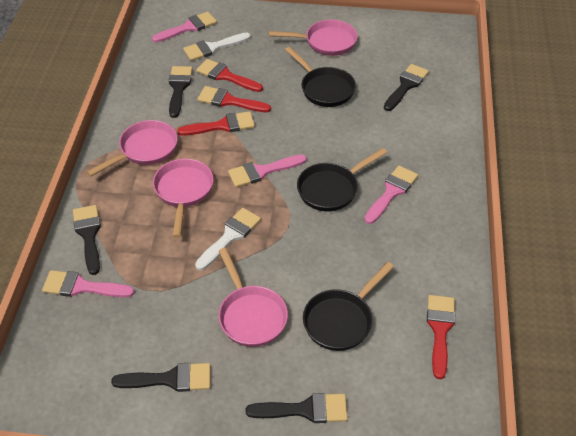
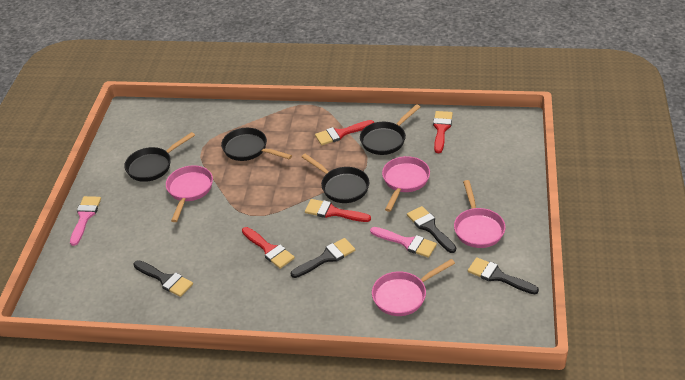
black brush: [73,205,101,275] [111,363,211,392] [169,66,192,118] [246,393,348,423] [384,64,429,111] = 5 -> [133,260,193,297] [291,238,355,278] [407,206,456,253] [468,257,539,294] = 4
black pan: [285,47,356,107] [297,148,387,211] [303,262,394,351] = 3 -> [124,132,195,182] [221,128,292,161] [301,154,369,203] [360,104,420,155] = 4
pink brush: [42,270,134,297] [152,12,217,42] [228,154,307,187] [364,166,418,224] = 4 -> [70,196,101,246] [370,227,437,258] = 2
white brush: [183,32,251,61] [195,208,261,270] = 2 -> none = 0

